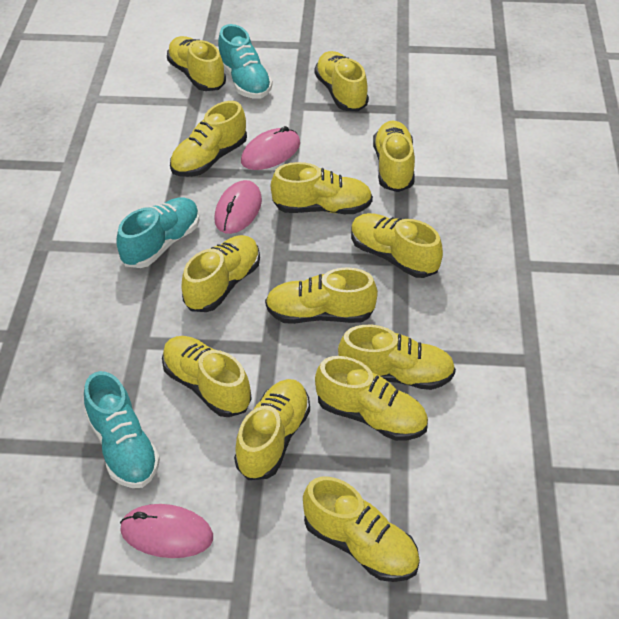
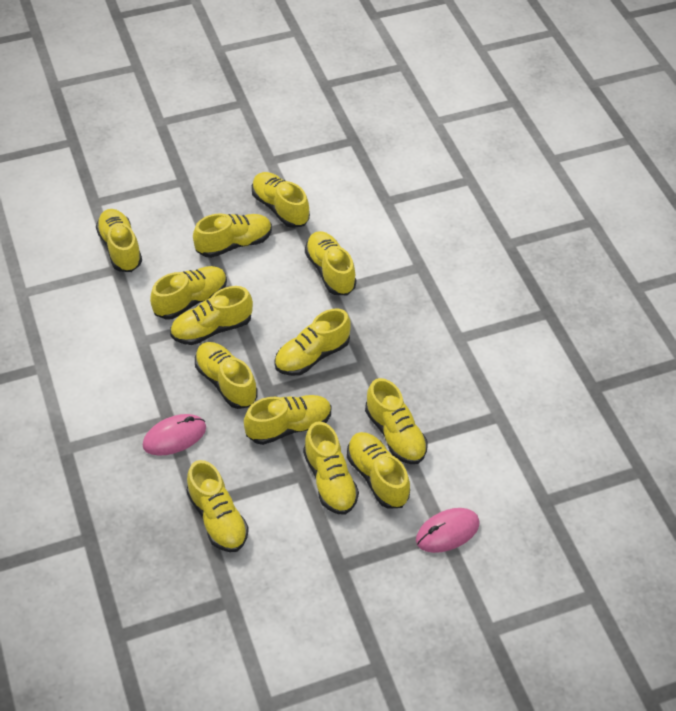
pink mouse: [120,504,213,558] [215,180,262,234] [241,126,300,170] = 3 -> [143,414,206,456] [416,508,480,553] = 2
turquoise shoe: [84,371,160,488] [116,197,200,268] [218,24,273,99] = 3 -> none = 0

